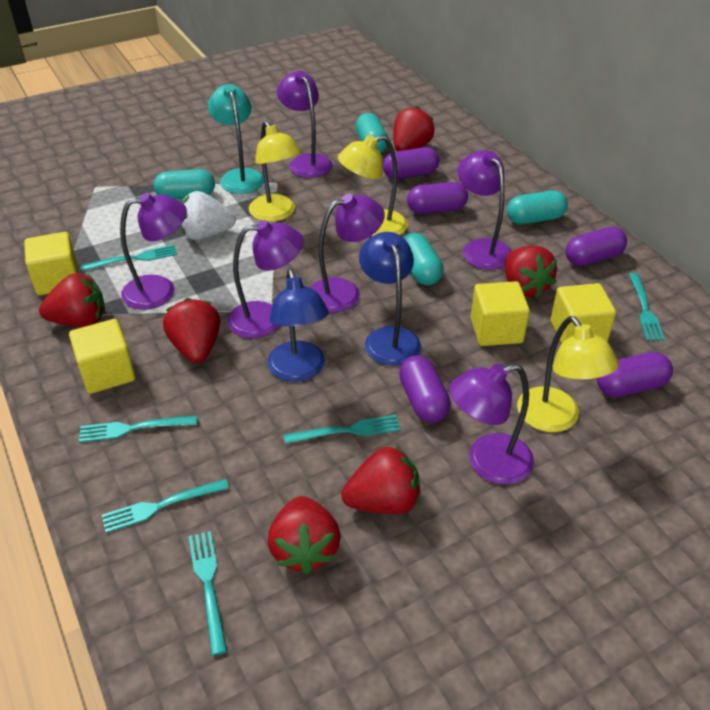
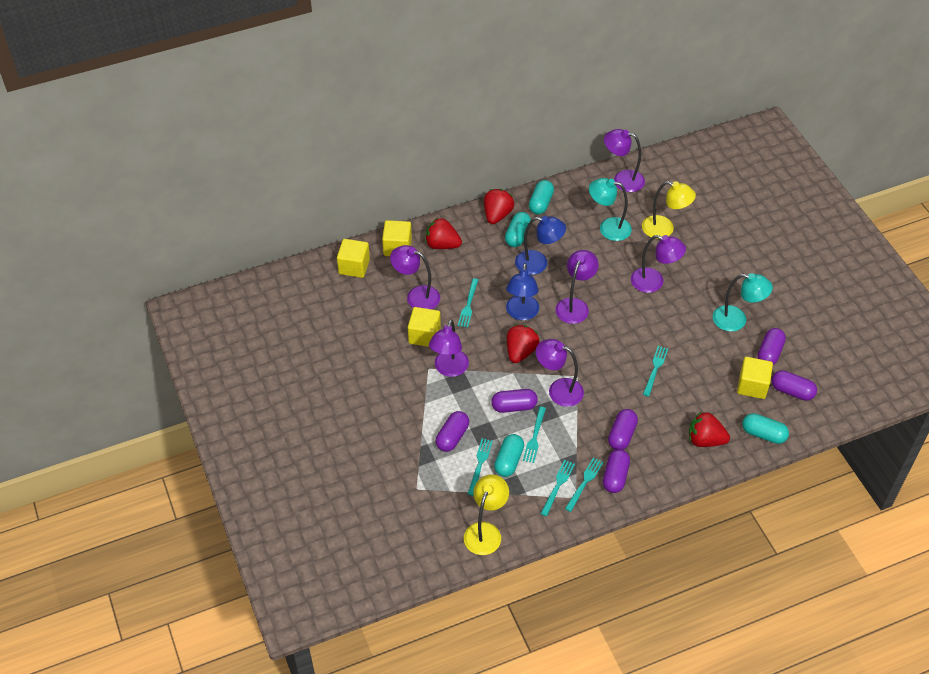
purple capsule: [383,147,439,179] [399,355,451,423] [407,182,468,214] [566,227,627,266] [597,352,673,397] = 5 -> [436,411,469,452] [491,389,538,413] [603,449,630,493] [608,409,638,450] [758,328,786,365] [771,370,817,401] = 6
red strawberry: [39,273,105,327] [163,298,220,363] [268,496,341,574] [341,446,420,514] [393,106,435,151] [505,246,557,298] = 6 -> [425,218,462,249] [484,189,514,224] [507,325,540,363] [689,412,730,447] = 4
turquoise lamp: [208,84,264,194] = 1 -> [589,178,632,241] [713,273,773,332] = 2
white strawberry: [180,191,236,240] = 1 -> none = 0
yellow lamp: [249,121,301,222] [338,135,408,236] [517,316,619,432] = 3 -> [464,475,509,555] [642,181,696,239] = 2

